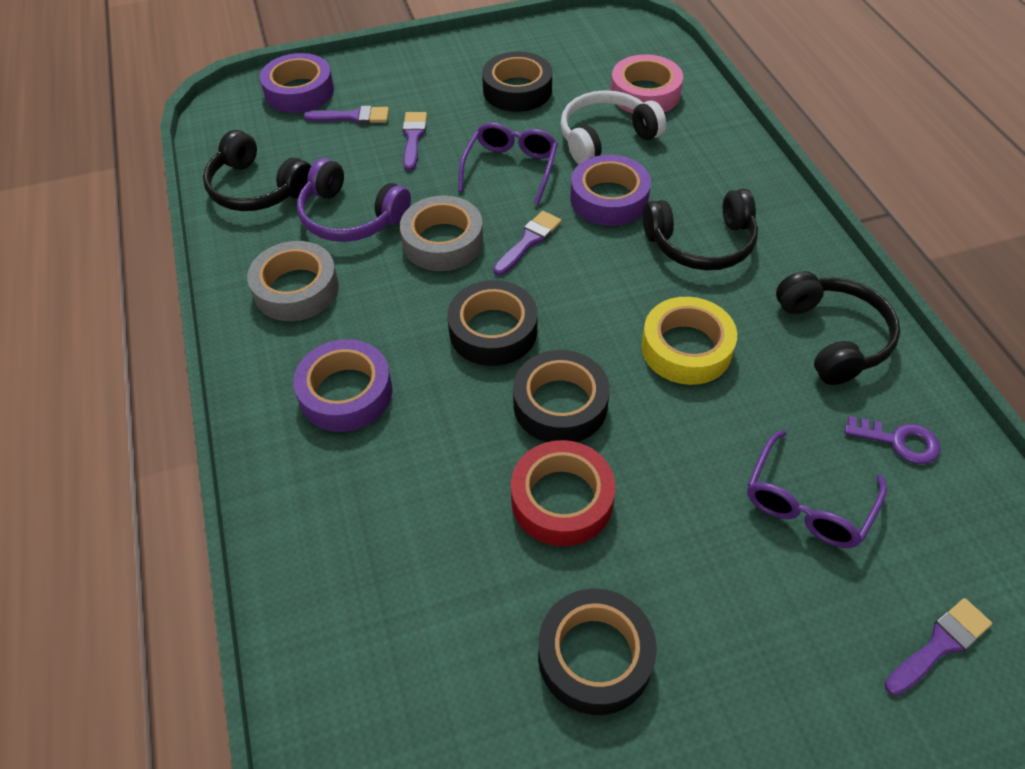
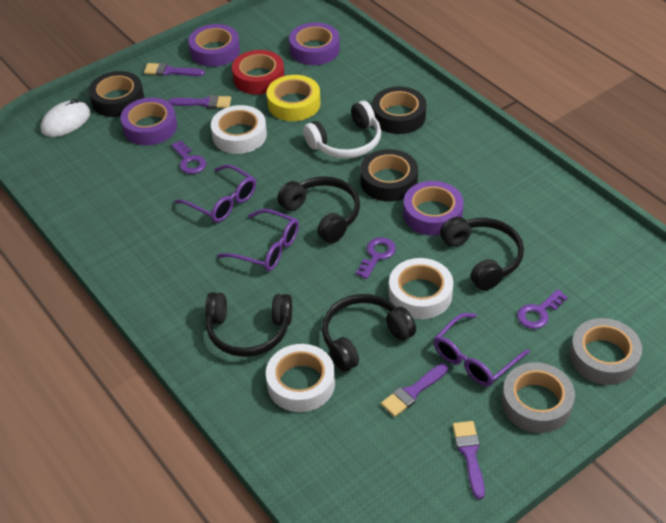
black headphones: [203,130,311,211] [643,189,758,270] [776,271,900,385] = 3 -> [205,292,292,357] [277,176,360,244] [322,294,416,372] [440,217,524,291] = 4
black tape: [447,280,537,366] [482,52,552,112] [513,350,610,442] [538,589,657,715] = 4 -> [89,71,144,117] [360,149,418,202] [372,86,426,134] = 3
pink tape: [611,54,683,113] = 1 -> none = 0
purple glasses: [458,122,558,205] [747,430,887,548] = 2 -> [175,164,256,222] [217,209,299,271] [434,313,530,386] = 3
purple headphones: [297,158,411,242] = 1 -> none = 0
purple key: [845,416,940,464] = 1 -> [171,140,206,174] [356,237,396,279] [517,289,568,329] = 3
purple tape: [260,53,334,113] [293,339,392,432] [570,155,651,226] = 3 -> [120,97,177,145] [188,24,240,67] [289,23,340,65] [403,181,464,236] = 4
white mouse: none = 0 -> [41,99,91,137] = 1
white tape: none = 0 -> [211,105,267,154] [266,344,335,412] [389,258,453,319] = 3

